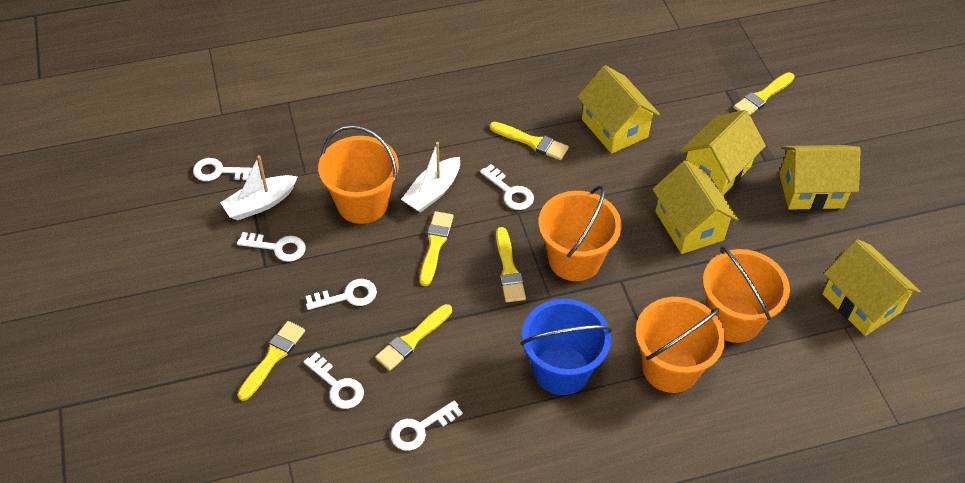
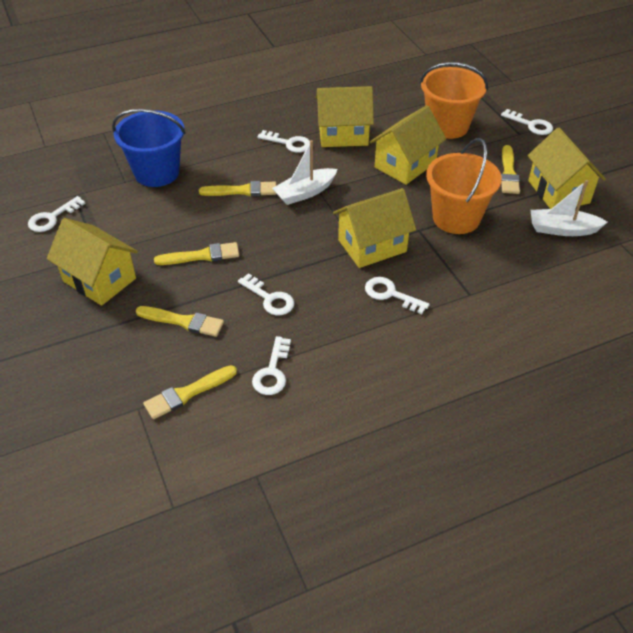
orange bucket: [318,125,399,224] [538,185,622,281] [635,297,725,393] [703,246,790,343] = 4 -> [420,62,488,139] [426,138,502,234] = 2
yellow brush: [237,321,305,401] [375,304,452,371] [420,211,454,286] [489,122,569,160] [496,227,526,302] [734,72,795,115] = 6 -> [136,306,224,337] [143,365,237,419] [154,242,239,265] [199,181,276,196] [501,145,520,194] = 5

